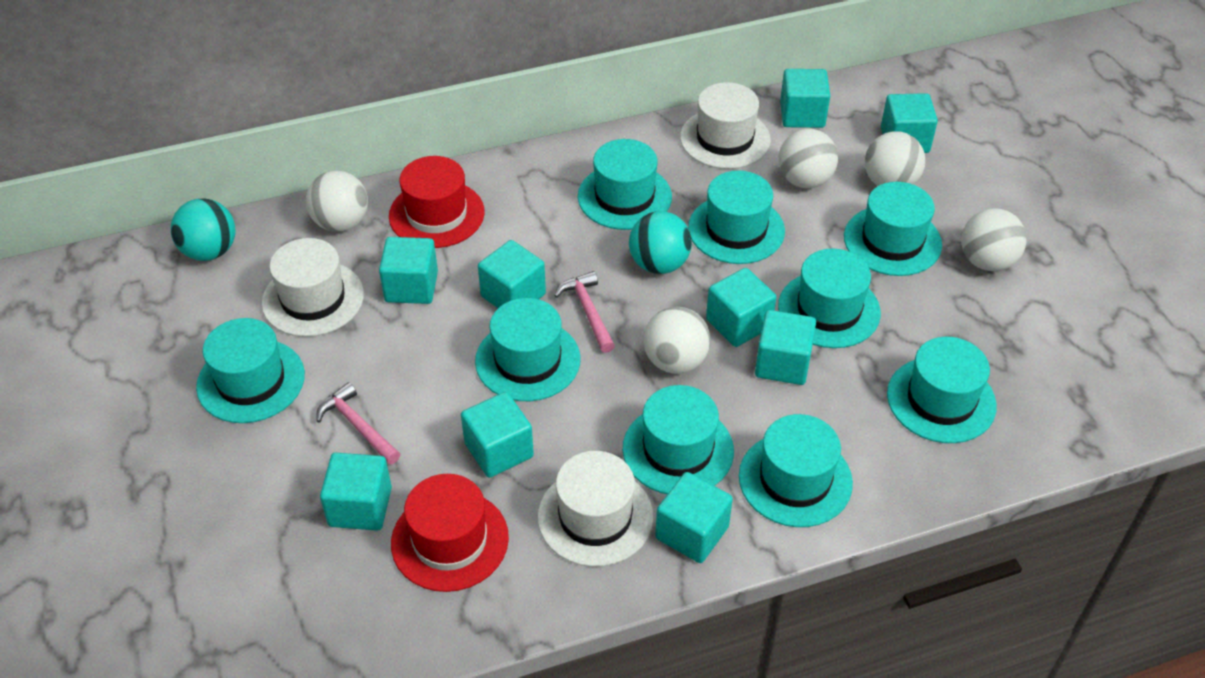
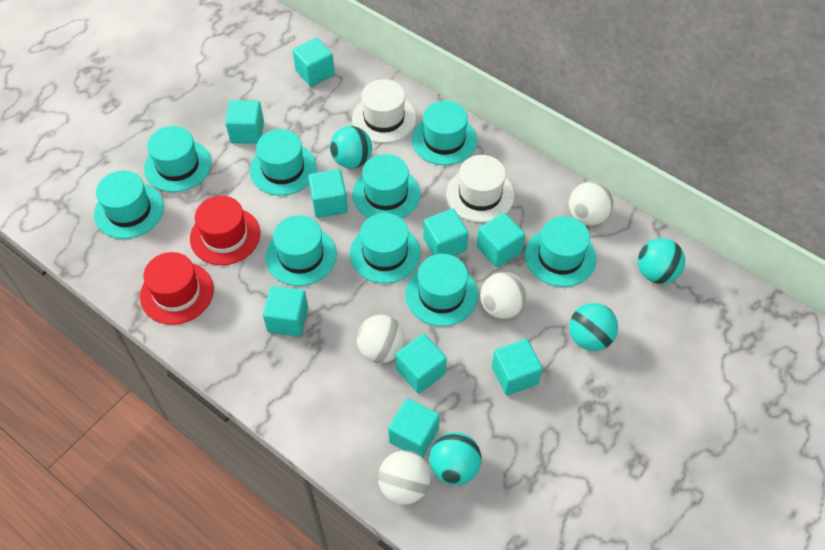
pink hammer: [316,382,400,465] [554,271,615,353] = 2 -> none = 0
turquoise ball: [171,198,236,261] [629,211,692,274] = 2 -> [330,126,372,168] [429,432,481,485] [569,303,618,351] [638,238,685,284] = 4
white ball: [306,171,368,232] [644,307,711,374] [778,129,838,188] [865,131,925,186] [962,208,1027,271] = 5 -> [357,315,405,363] [378,450,431,505] [480,272,528,319] [569,182,614,225] = 4
white hat: [262,238,364,337] [538,451,654,567] [680,82,771,169] = 3 -> [352,79,416,143] [446,155,514,222] = 2

